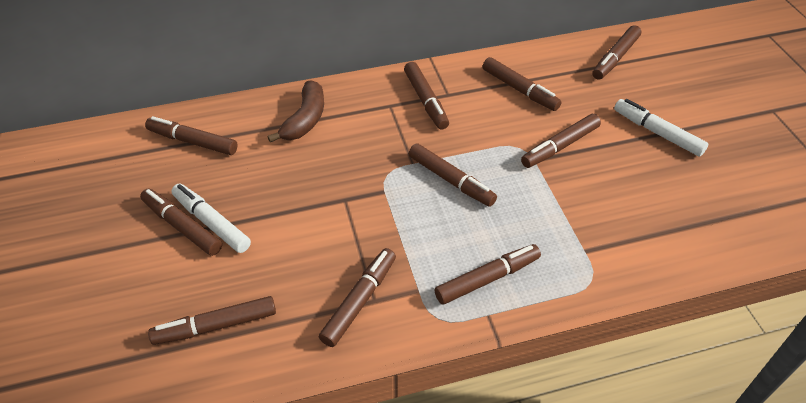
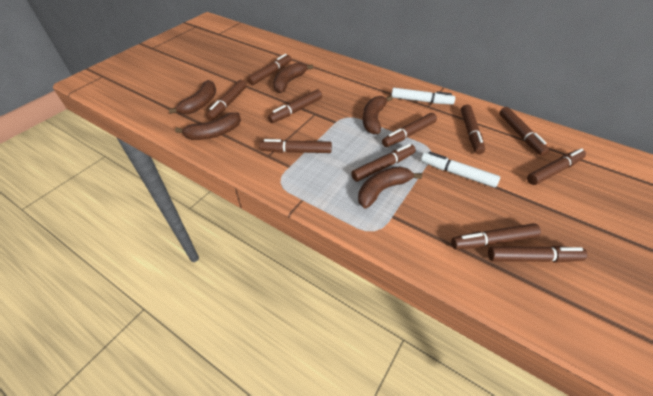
brown banana: [268,80,324,142] = 1 -> [168,80,216,114] [175,112,241,140] [273,62,313,93] [358,167,422,208] [363,96,393,134] = 5
brown marker: [140,188,222,256] [145,116,238,155] [148,296,276,345] [319,248,396,347] [404,62,449,130] [409,143,497,207] [435,244,541,304] [483,57,561,111] [521,114,601,168] [592,25,641,80] = 10 -> [206,80,246,121] [247,54,291,85] [259,139,332,153] [268,89,322,123] [351,144,416,182] [382,113,437,147] [451,223,541,249] [461,104,485,154] [488,246,588,263] [499,107,550,156] [527,148,586,185] = 11

